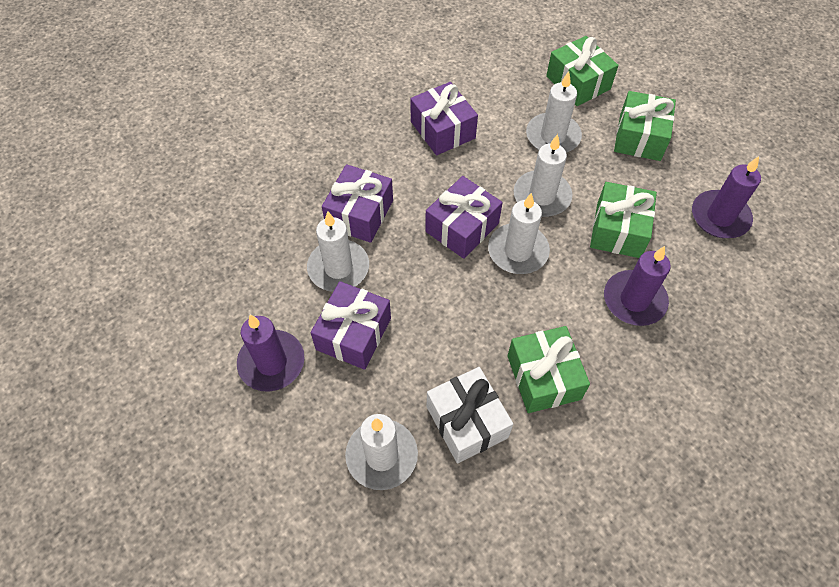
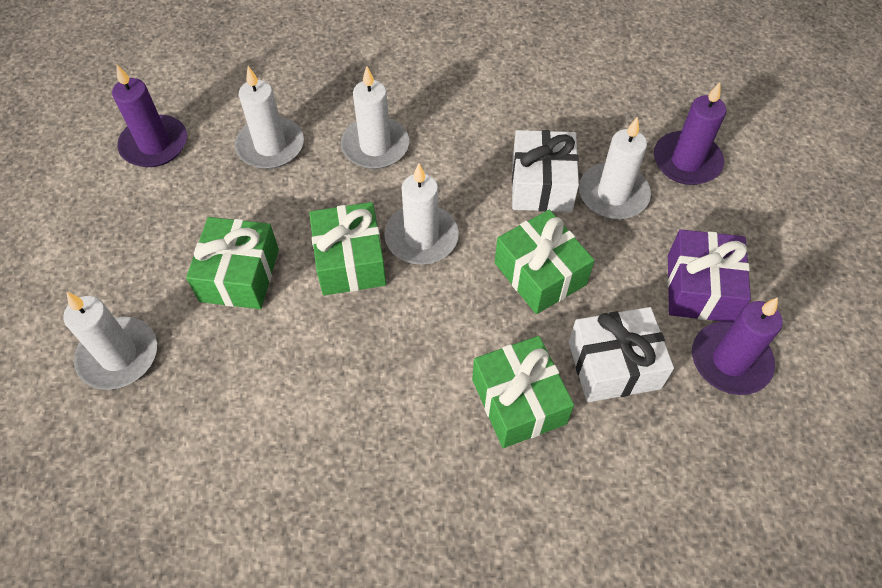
purple gift: [311,281,391,370] [322,164,393,243] [410,82,478,155] [425,176,503,259] = 4 -> [667,229,751,322] = 1
white gift: [427,367,513,464] = 1 -> [512,130,579,212] [569,307,674,402] = 2

